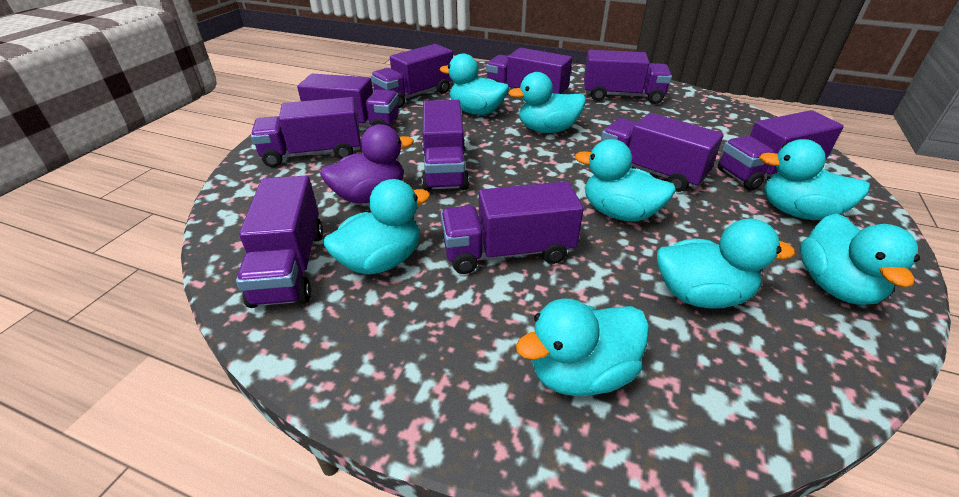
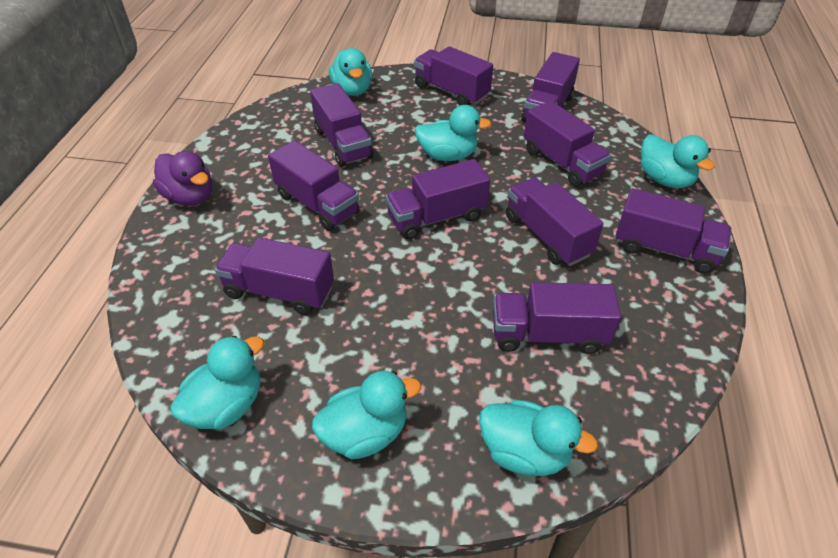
turquoise duck: [323,179,430,275] [440,53,509,115] [508,72,586,133] [516,298,649,396] [575,139,676,221] [657,218,795,309] [759,139,870,220] [800,213,920,305] = 8 -> [170,336,265,429] [312,371,421,459] [329,48,372,96] [415,105,492,161] [479,400,598,476] [641,134,715,188] = 6

